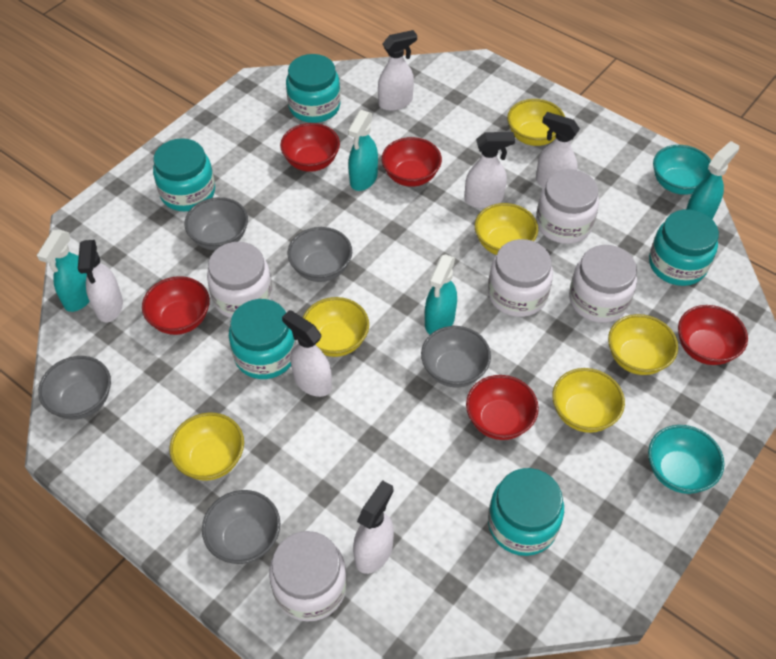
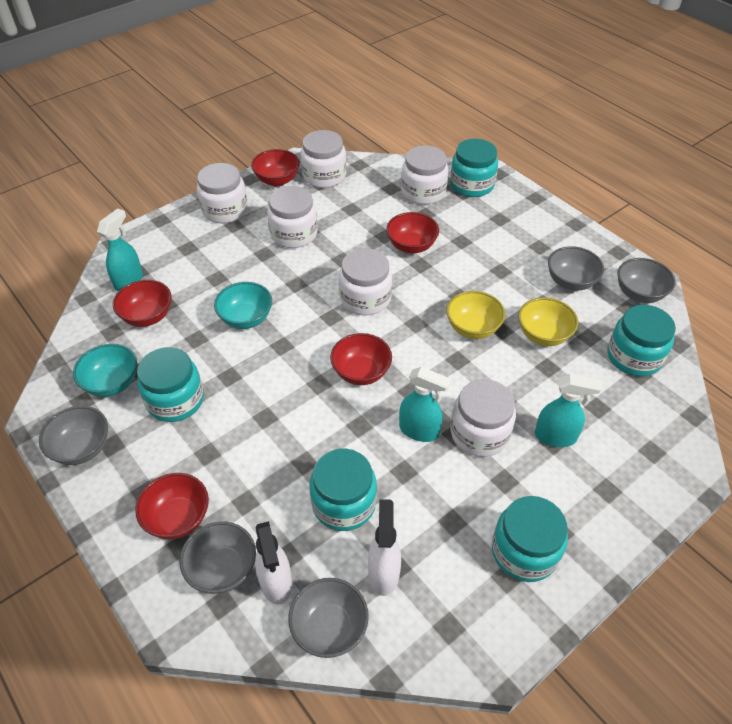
turquoise spray bottle: [37,230,90,312] [348,110,378,191] [425,254,457,335] [686,141,739,220] = 4 -> [97,208,143,291] [399,367,451,442] [534,374,602,447] = 3
white jar: [207,242,273,318] [269,531,347,622] [488,239,553,317] [536,169,599,244] [569,245,637,323] = 5 -> [197,163,248,223] [267,186,318,248] [301,130,346,188] [339,248,392,316] [401,145,448,205] [450,379,516,457] = 6
white spray bottle: [78,240,123,322] [282,310,332,397] [353,480,394,574] [378,30,417,111] [465,132,515,208] [536,112,580,188] = 6 -> [255,521,292,605] [368,499,401,596] = 2
yellow bowl: [169,412,244,481] [303,297,369,357] [475,203,538,255] [507,99,565,146] [552,368,625,433] [608,314,678,375] = 6 -> [447,291,505,339] [518,297,578,346] = 2

